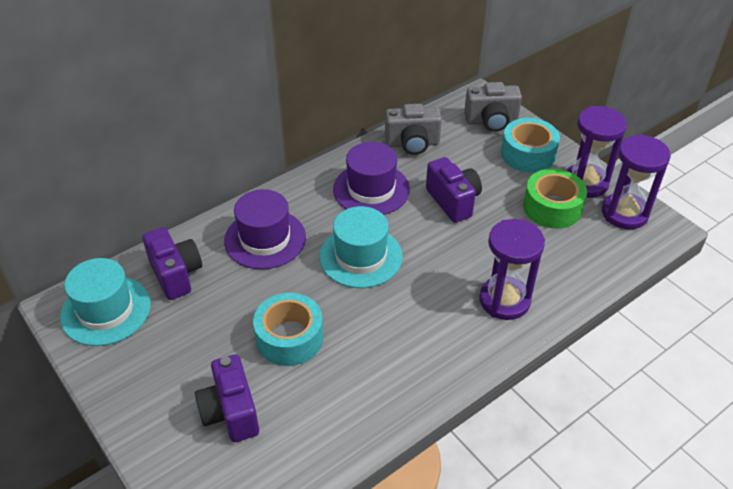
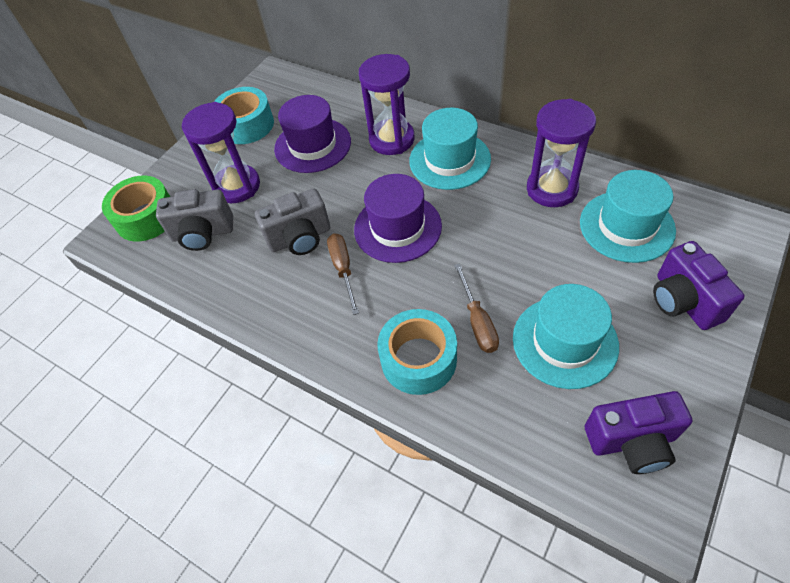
brown screwdriver: none = 0 -> [327,233,359,315] [454,263,499,353] = 2
purple camera: [142,227,202,300] [195,354,259,442] [426,157,482,223] = 3 -> [585,391,692,474] [653,241,745,330] = 2
turquoise hat: [60,258,151,346] [319,206,403,288] = 2 -> [409,108,491,190] [513,284,619,389] [580,170,676,263] = 3

